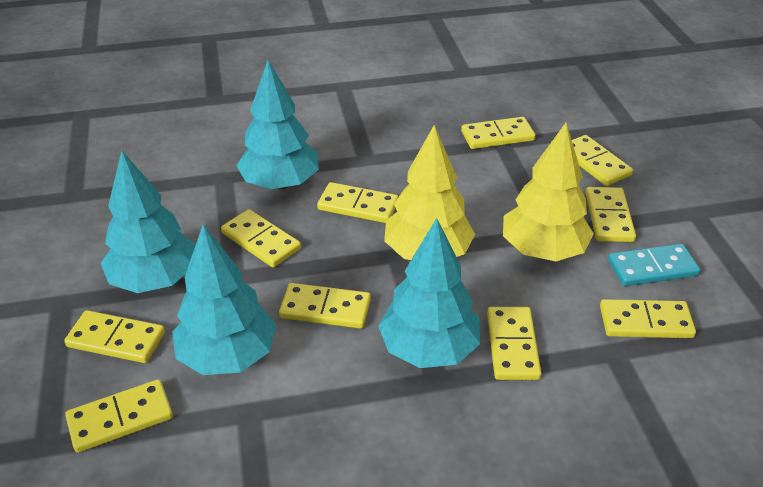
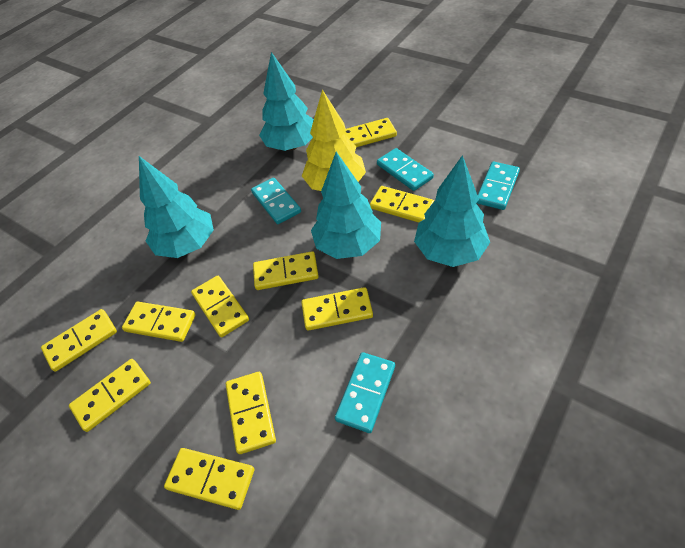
turquoise domino: [608,244,700,286] = 1 -> [251,178,301,224] [335,352,395,433] [377,148,434,191] [477,162,520,210] = 4
yellow tree: [384,125,475,260] [503,123,594,261] = 2 -> [302,90,366,191] = 1

